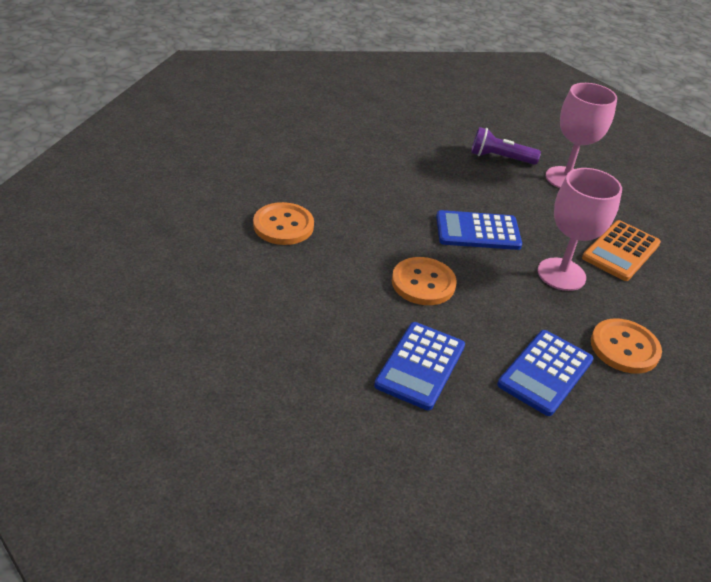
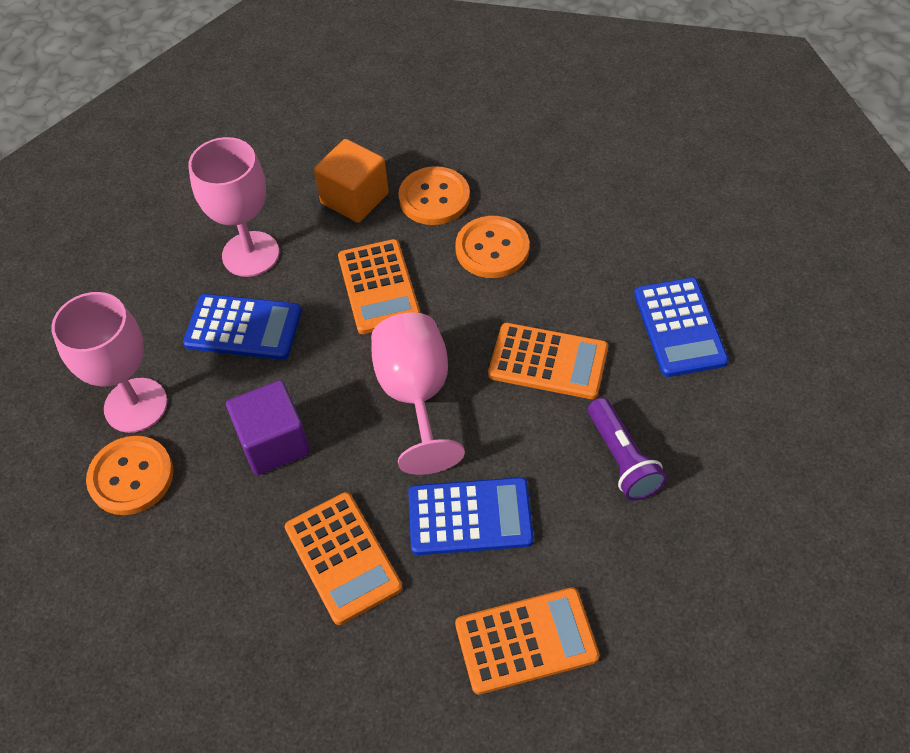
orange calculator: [582,220,661,281] = 1 -> [285,492,402,625] [338,239,421,334] [455,587,599,695] [488,323,608,399] = 4
orange cube: none = 0 -> [314,139,389,223] = 1
pink goblet: [538,168,622,291] [546,83,617,188] = 2 -> [51,292,167,433] [188,137,279,277] [371,312,465,475] = 3
purple cube: none = 0 -> [226,380,310,475] = 1

